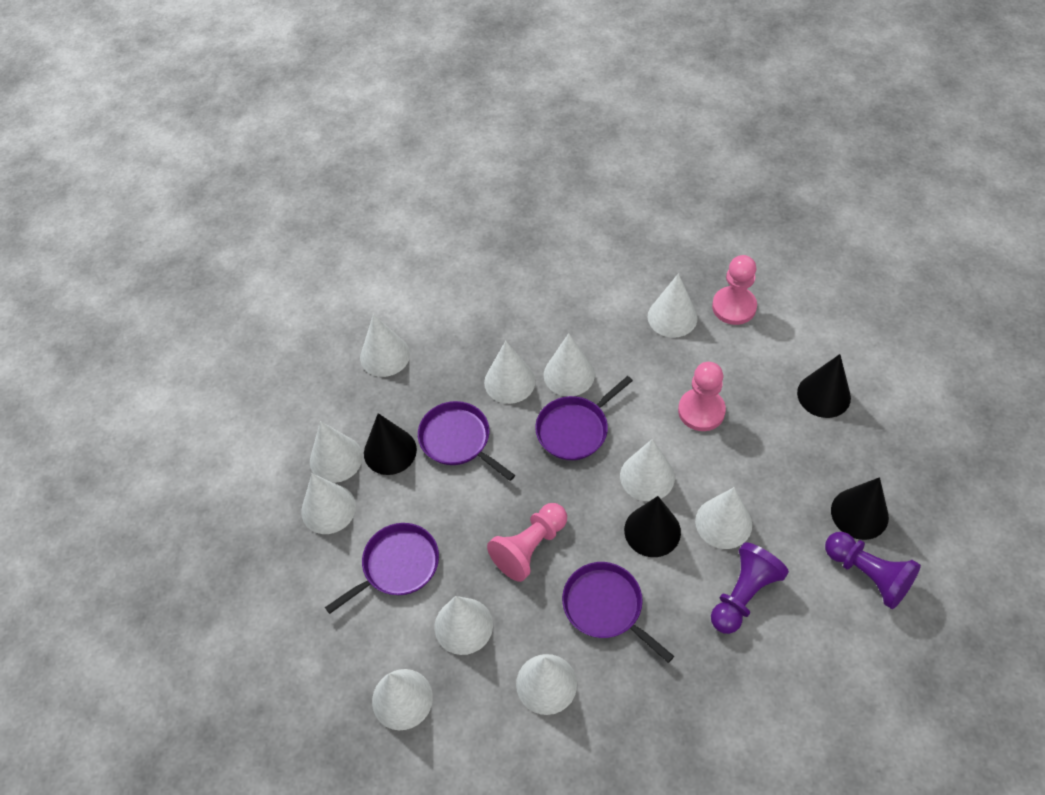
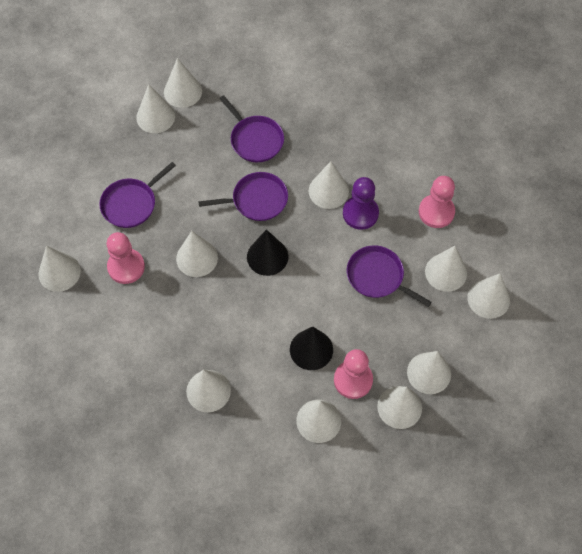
black cone: [364,413,417,475] [624,496,681,557] [797,354,851,418] [831,477,889,540] = 4 -> [247,229,288,276] [290,326,333,370] = 2
purple pawn: [711,542,789,634] [825,532,921,609] = 2 -> [343,177,379,230] = 1

